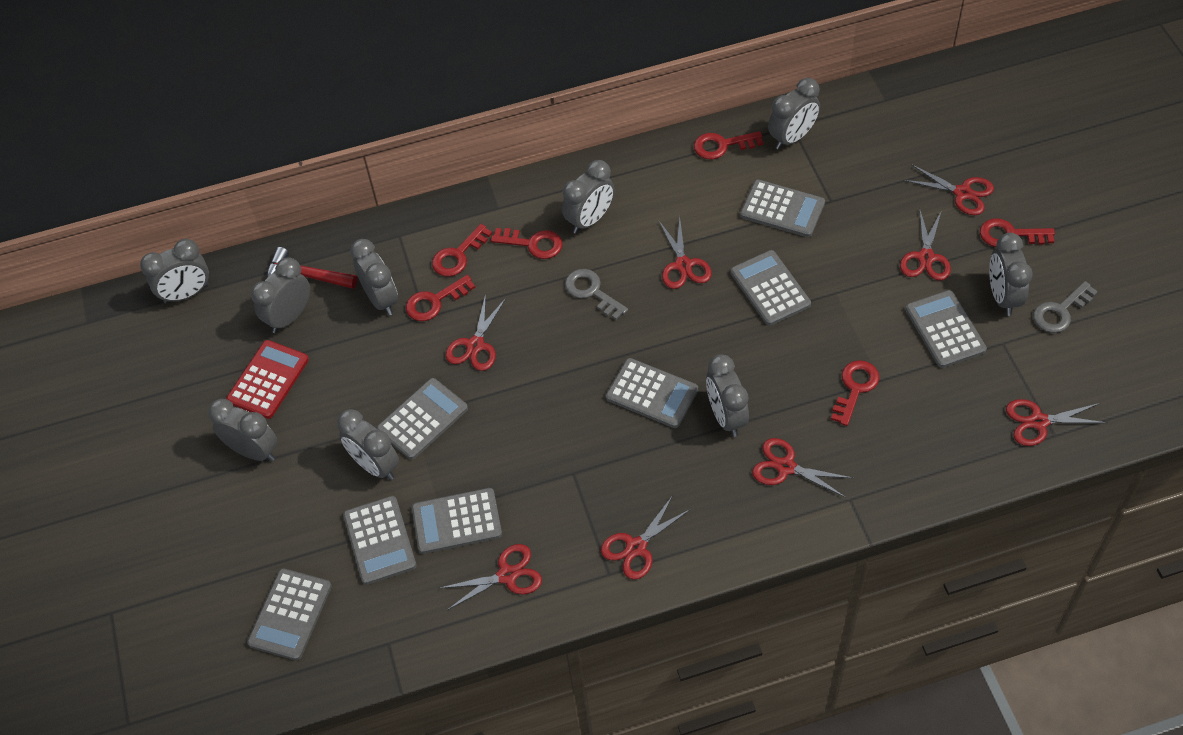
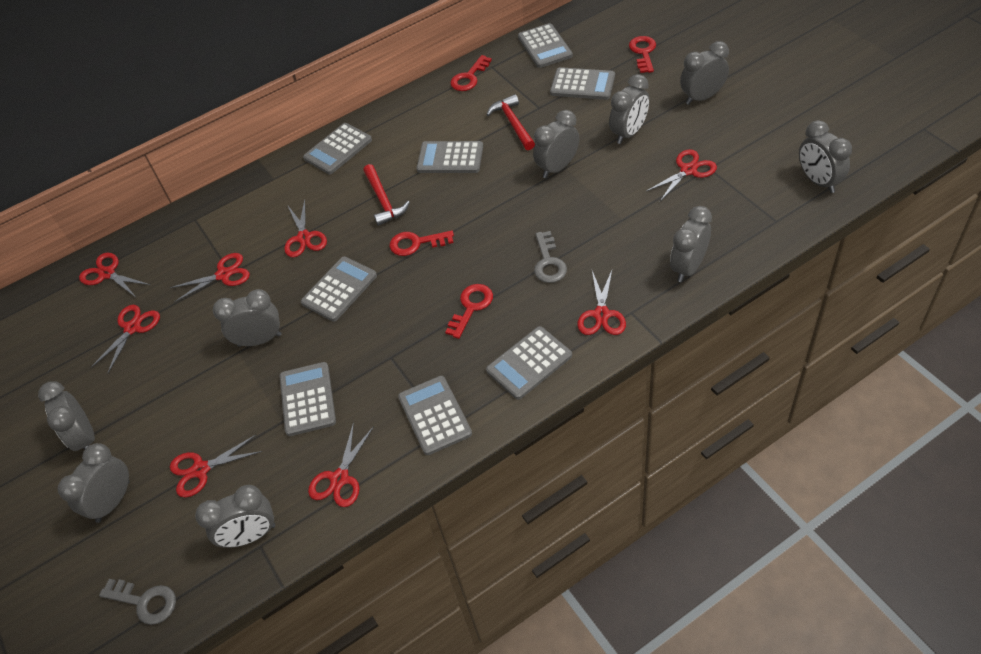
red calculator: [226,340,309,419] = 1 -> none = 0
red hammer: [267,247,357,289] = 1 -> [363,164,410,226] [486,94,535,150] = 2
red key: [406,275,475,321] [432,224,493,277] [491,228,562,259] [694,131,763,159] [831,360,879,426] [980,218,1055,247] = 6 -> [390,231,454,256] [445,284,493,339] [450,55,492,91] [629,36,656,73] = 4

